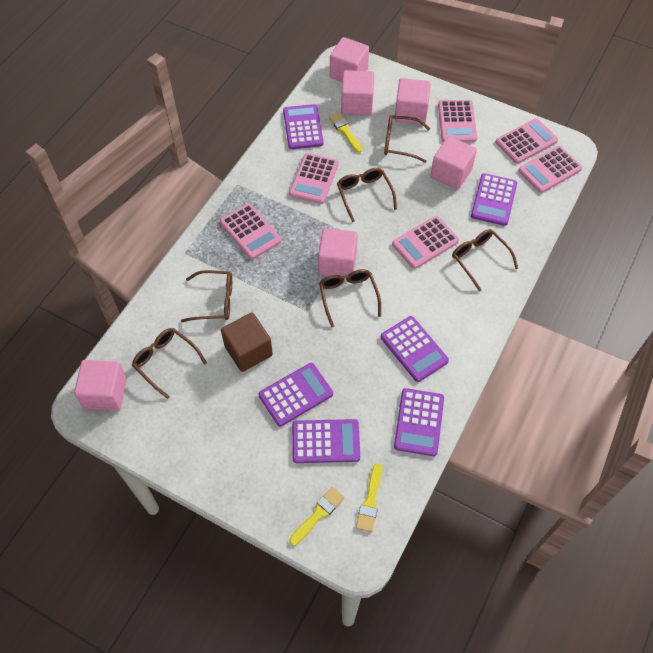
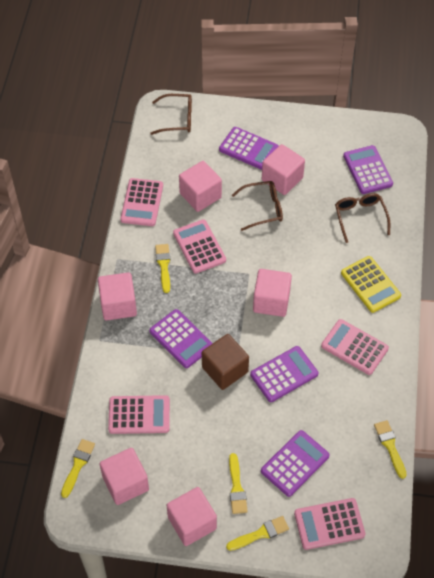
brown glasses: [132,328,207,399] [181,270,232,322] [319,269,381,327] [337,168,397,222] [384,115,430,163] [452,229,518,292] = 6 -> [150,94,192,135] [232,181,283,231] [335,193,390,243] = 3
pink calculator: [220,203,282,260] [289,153,339,204] [392,216,459,269] [438,100,477,142] [496,118,558,164] [518,146,582,193] = 6 -> [108,395,170,434] [120,178,163,226] [173,219,226,274] [294,498,365,550] [321,319,389,375] = 5
purple calculator: [258,363,333,426] [283,104,323,149] [292,419,360,463] [381,316,449,382] [394,388,444,456] [471,173,517,226] = 6 -> [149,309,213,368] [219,127,279,170] [250,346,318,402] [261,430,330,497] [343,145,393,194] = 5
yellow brush: [289,487,344,546] [329,112,362,153] [356,463,382,532] = 3 -> [61,439,95,498] [155,244,170,293] [226,516,289,551] [229,453,248,514] [374,420,407,479] = 5
yellow calculator: none = 0 -> [341,256,401,313] = 1

